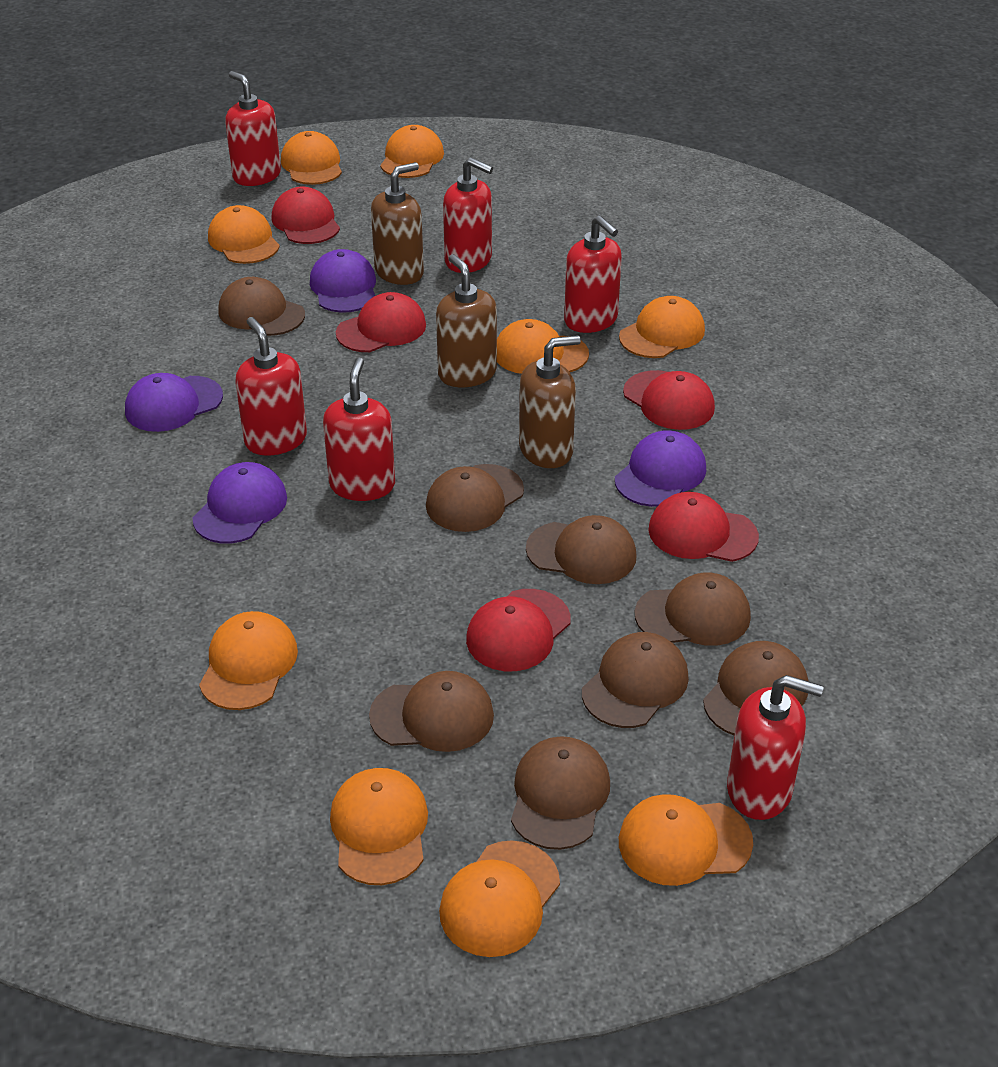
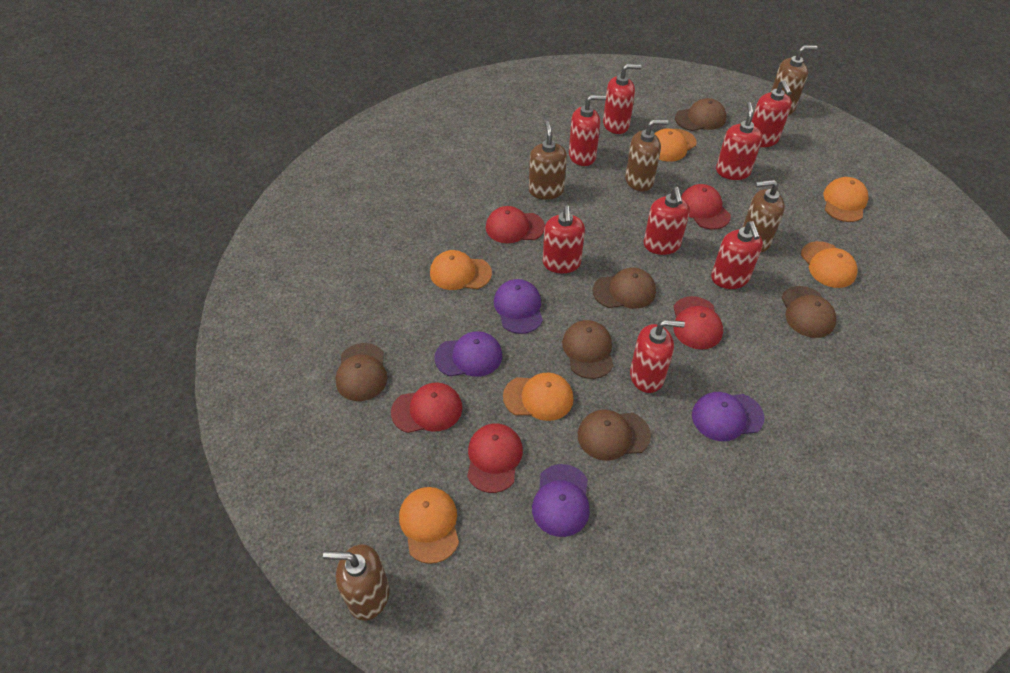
brown cap: [218,277,305,336] [369,671,494,752] [426,464,524,532] [511,736,610,850] [526,515,637,584] [582,632,689,728] [635,572,751,646] [703,641,808,735] = 8 -> [335,343,387,401] [562,320,614,379] [578,410,651,461] [593,268,656,309] [675,98,726,131] [781,286,836,338] = 6
brown soap dispenser: [371,162,424,285] [436,254,497,387] [519,335,581,468] = 3 -> [323,544,390,621] [529,121,567,200] [625,119,668,192] [742,180,785,253] [771,45,817,115] = 5
orange cap: [199,611,298,710] [208,205,280,264] [281,131,342,185] [330,768,428,885] [380,125,444,178] [439,840,560,957] [497,319,589,374] [619,296,705,358] [619,794,753,886] = 9 -> [399,487,459,564] [430,250,492,290] [503,373,574,421] [654,128,697,162] [801,241,858,288] [823,177,869,222] = 6
red soap dispenser: [225,71,281,186] [235,317,307,455] [323,358,395,501] [443,157,493,273] [564,215,622,333] [727,675,824,820] = 6 -> [543,206,585,273] [569,95,606,166] [603,64,641,134] [630,320,685,393] [643,187,690,255] [711,221,763,289] [716,102,763,180] [751,80,792,147] = 8

